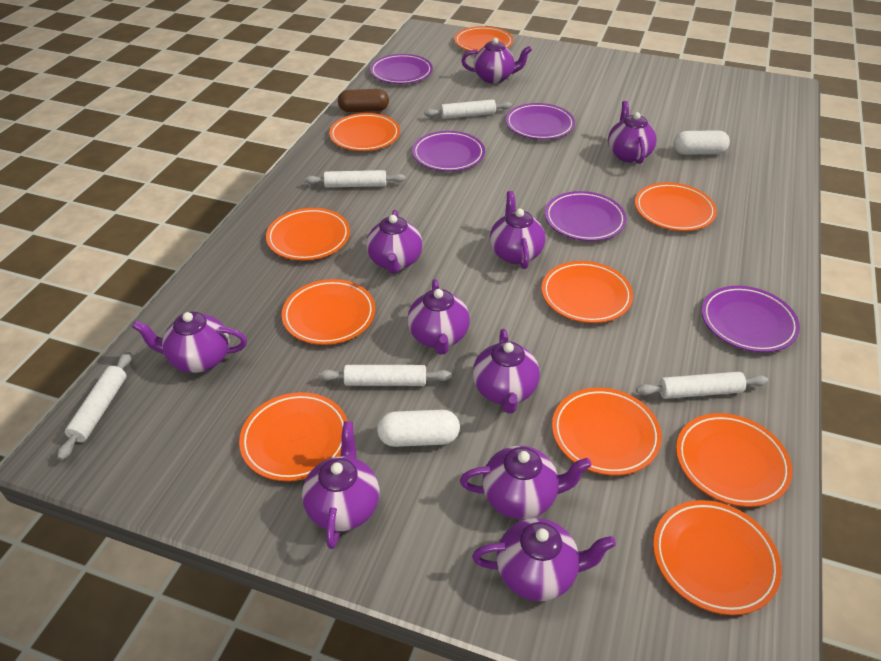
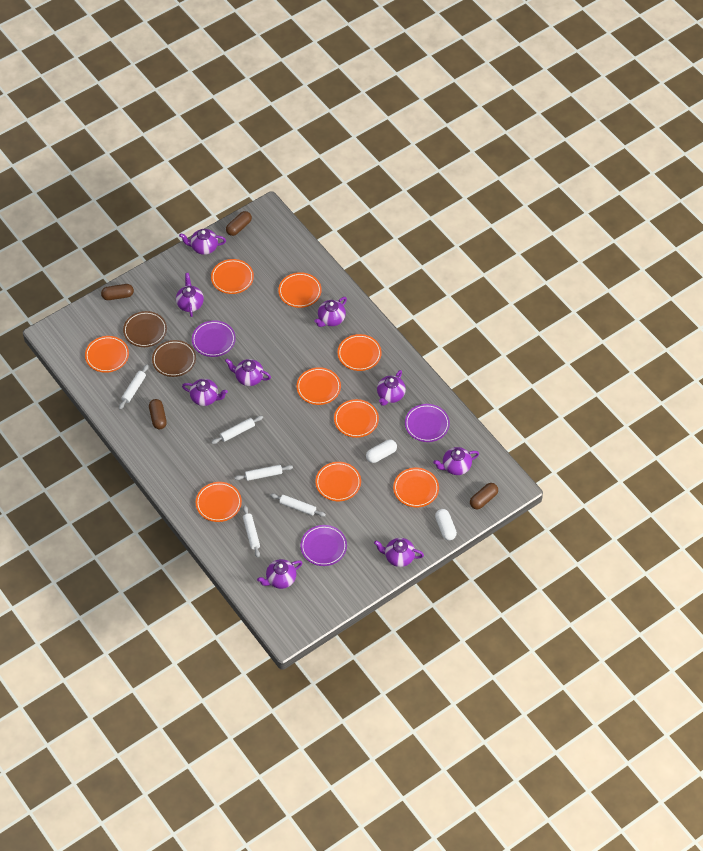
brown capsule: [338,89,389,112] = 1 -> [101,284,134,300] [149,399,167,429] [226,211,252,236] [470,483,498,510] = 4
brown plate: none = 0 -> [123,311,167,347] [152,340,196,377] = 2
orange plate: [239,392,348,481] [266,208,350,260] [282,279,375,345] [329,113,400,151] [454,26,513,52] [542,261,633,323] [552,388,662,475] [635,183,717,231] [653,500,782,615] [676,413,792,507] = 10 -> [85,336,129,373] [196,482,242,522] [211,259,254,294] [278,272,322,308] [296,367,341,405] [315,462,361,501] [334,399,379,438] [338,334,382,371] [393,468,439,507] = 9
purple plate: [370,54,433,84] [412,131,485,171] [506,103,575,140] [545,191,627,241] [702,286,800,352] = 5 -> [192,320,236,357] [300,525,347,566] [405,404,450,442] = 3
purple teapot: [132,312,247,373] [302,421,379,549] [366,210,423,274] [407,279,470,355] [460,445,592,519] [461,38,532,84] [472,518,616,601] [473,329,540,413] [490,191,546,269] [608,101,657,164] = 10 -> [176,273,204,317] [179,229,226,255] [182,379,228,406] [225,358,271,386] [257,559,302,589] [314,297,347,327] [374,538,424,567] [377,370,406,406] [433,447,479,475] = 9

